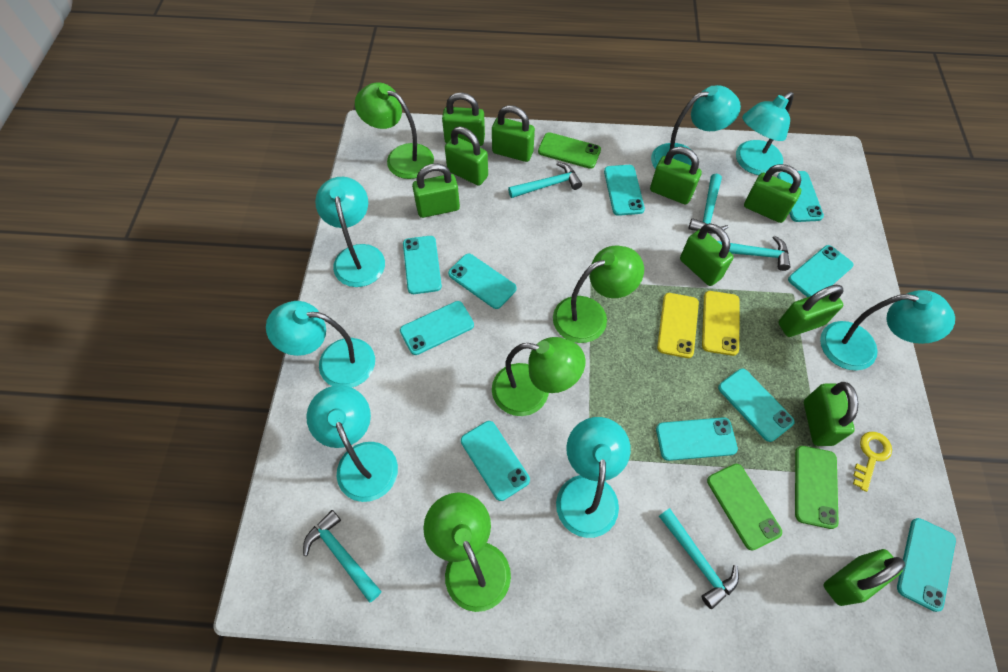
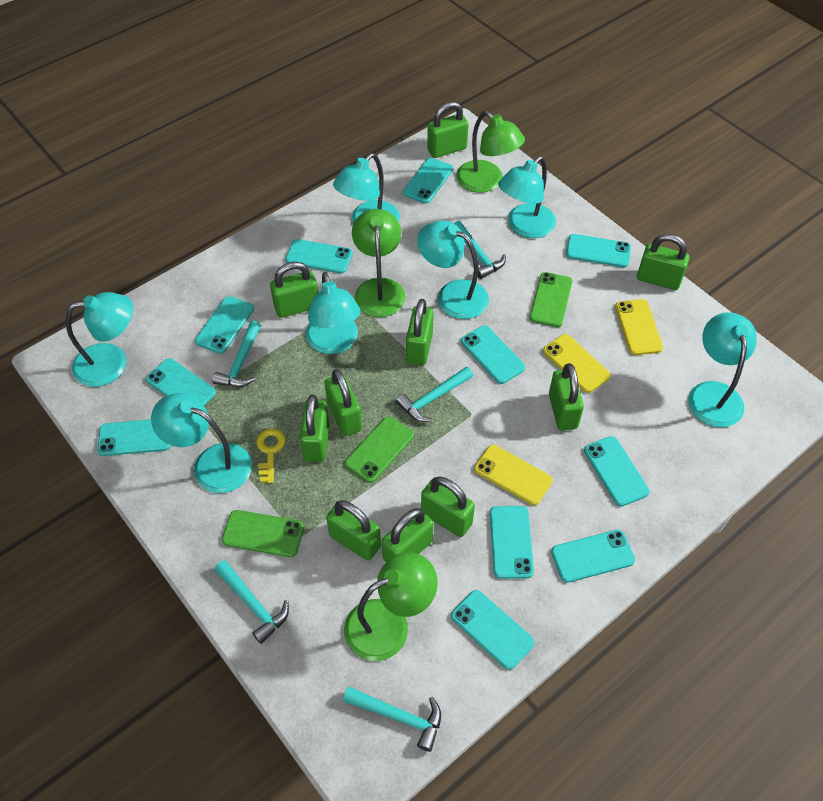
green lamp: [355,82,434,179] [423,492,511,612] [492,337,586,416] [553,246,644,343] = 4 -> [344,553,438,661] [352,209,405,317] [456,111,525,193] = 3
turquoise phone: [400,301,474,355] [403,236,442,294] [448,254,517,309] [461,421,530,501] [604,165,645,216] [656,417,738,461] [718,369,795,442] [777,171,824,222] [788,245,853,297] [897,518,956,612] = 10 -> [98,419,171,456] [146,358,216,406] [195,296,254,354] [286,239,353,274] [403,158,453,204] [451,590,534,670] [461,325,525,384] [490,506,534,579] [551,530,635,583] [566,234,631,267] [584,436,650,507] = 11
yellow phone: [657,293,699,358] [702,291,740,356] = 2 -> [474,445,553,505] [543,334,611,393] [615,299,663,355] = 3

